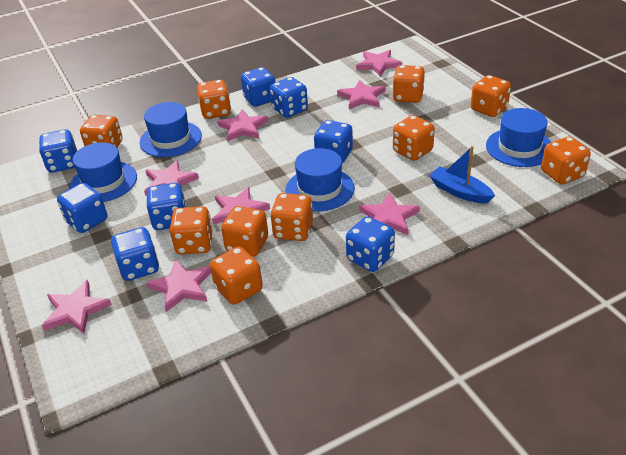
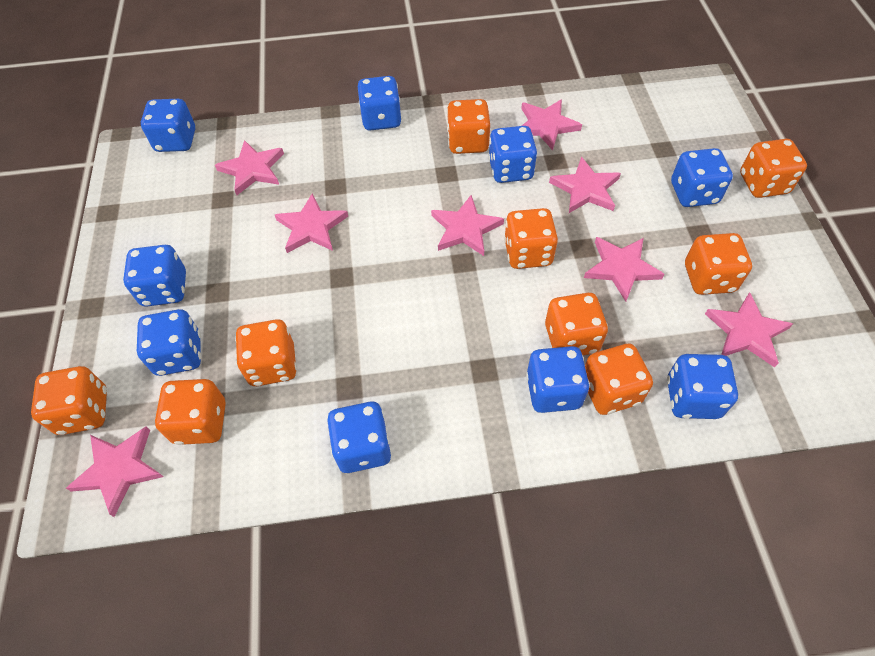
blue boat: [429,146,495,203] = 1 -> none = 0
blue dice: [39,129,77,172] [57,183,107,233] [111,227,159,281] [147,183,187,230] [241,67,275,107] [270,77,308,118] [314,120,353,163] [346,216,395,272] = 8 -> [123,245,186,307] [137,309,201,376] [141,99,195,152] [327,402,392,473] [358,76,402,131] [488,126,537,183] [526,346,590,413] [667,354,738,419] [671,148,733,207] = 9
blue hat: [70,142,137,202] [140,102,202,157] [285,148,355,211] [486,108,551,167] = 4 -> none = 0
orange dice: [80,115,123,147] [170,206,213,254] [197,80,231,119] [210,247,263,305] [221,206,268,257] [270,193,313,241] [392,65,425,103] [393,115,435,161] [471,75,511,117] [541,137,591,184] = 10 -> [31,366,107,435] [155,379,226,445] [235,319,297,386] [447,99,490,154] [504,208,558,269] [545,293,608,355] [585,344,653,415] [685,233,752,295] [740,139,807,198] = 9

